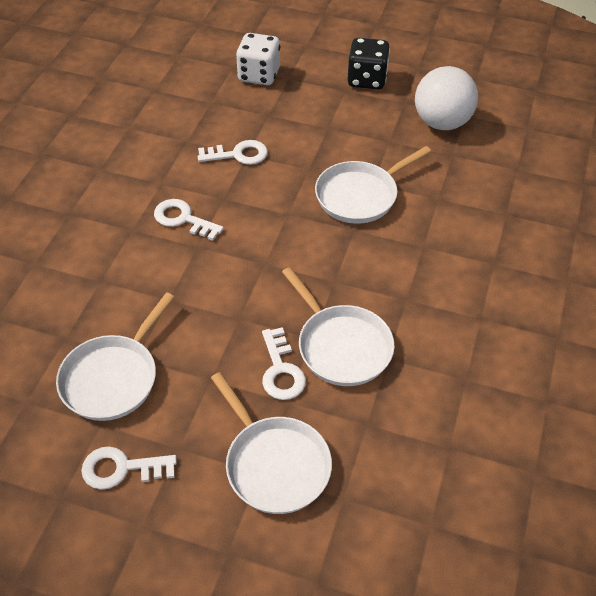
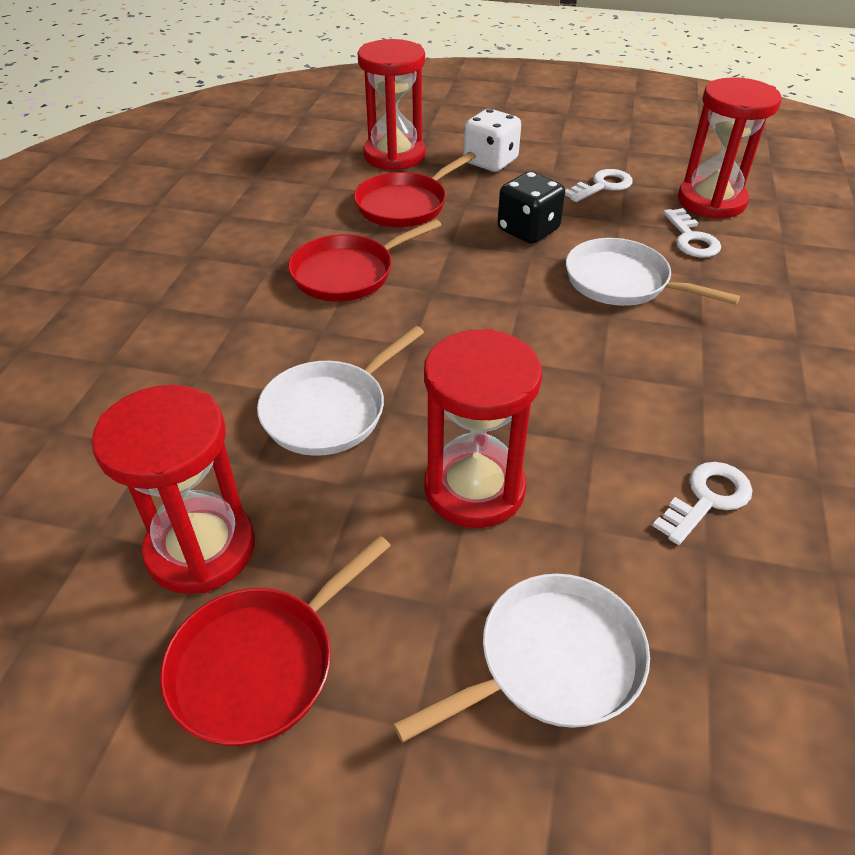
red hourglass: none = 0 -> [92,385,255,594] [357,39,425,171] [424,329,542,528] [678,77,782,219] = 4
red pan: none = 0 -> [160,535,391,746] [288,219,442,302] [354,152,476,227] = 3
white ball: [415,66,478,130] = 1 -> none = 0
white key: [81,447,177,490] [154,199,224,241] [198,140,268,165] [262,327,306,400] = 4 -> [565,169,633,202] [653,462,753,545] [663,208,721,258] = 3
white pan: [56,292,174,421] [211,372,332,514] [282,267,395,386] [315,146,431,223] = 4 -> [257,326,424,456] [393,574,650,742] [566,238,740,306] = 3

